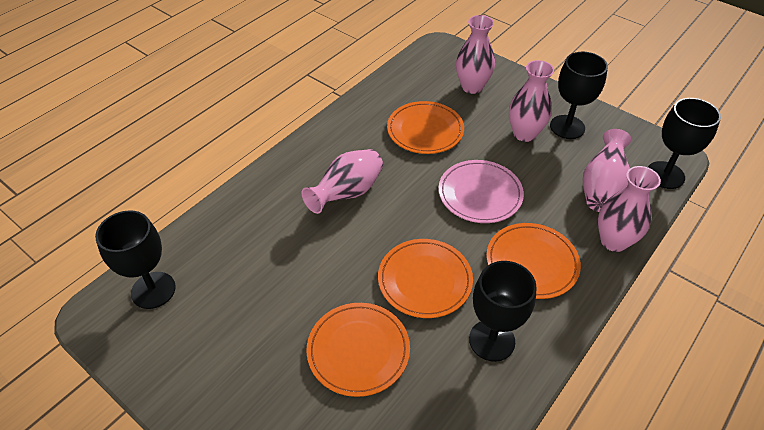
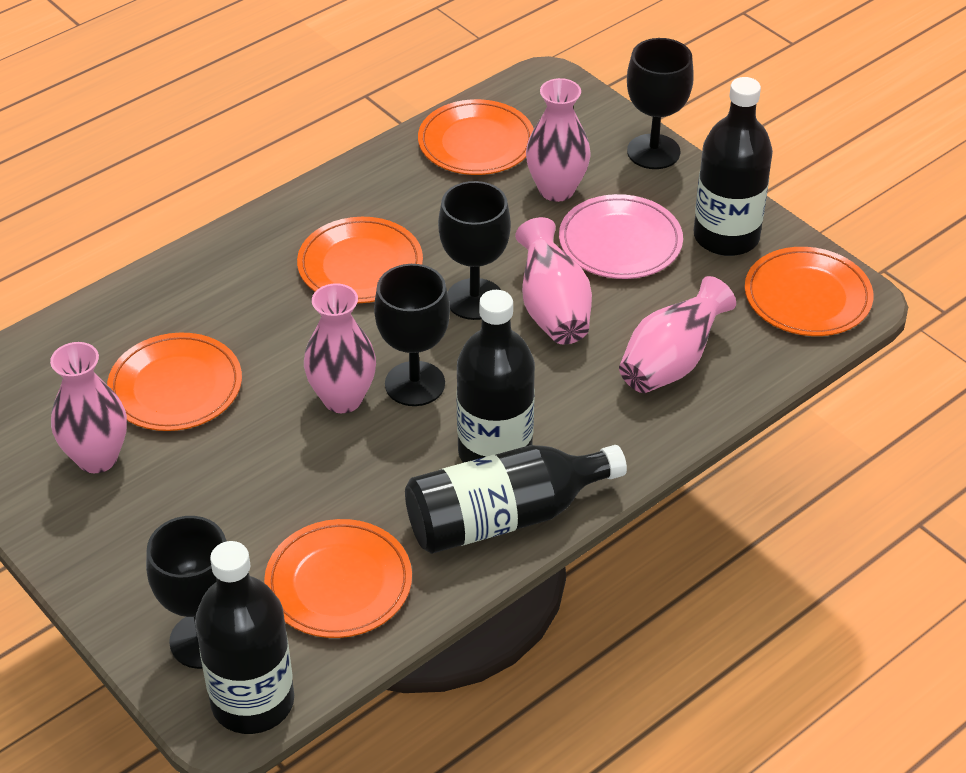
black bottle: none = 0 -> [195,541,294,734] [405,445,627,554] [456,290,535,463] [694,77,773,256] = 4
orange plate: [306,303,410,397] [378,239,473,318] [387,101,464,154] [486,223,581,299] = 4 -> [107,333,242,431] [264,519,412,638] [297,217,423,303] [418,99,534,175] [745,247,873,336] = 5

